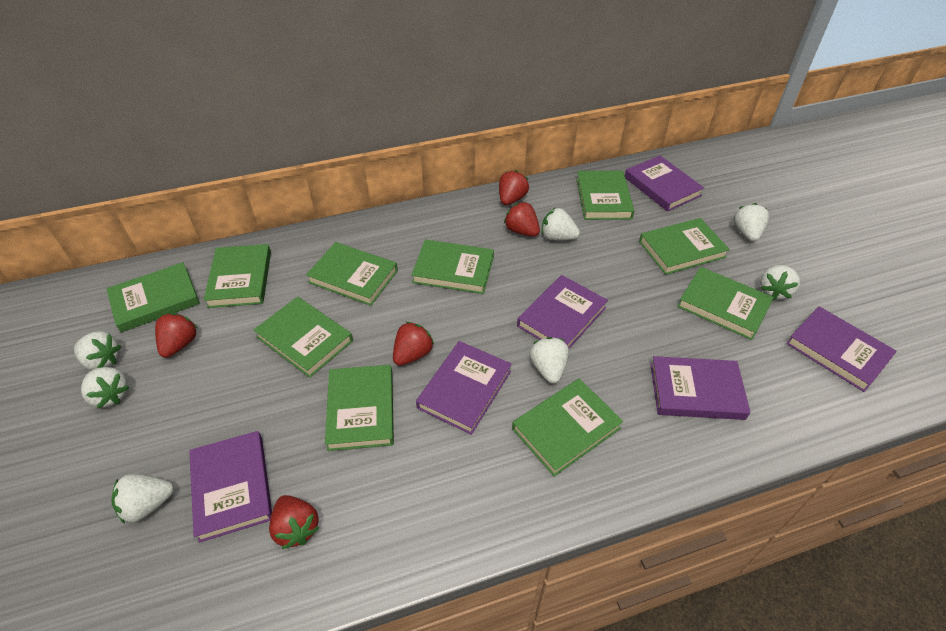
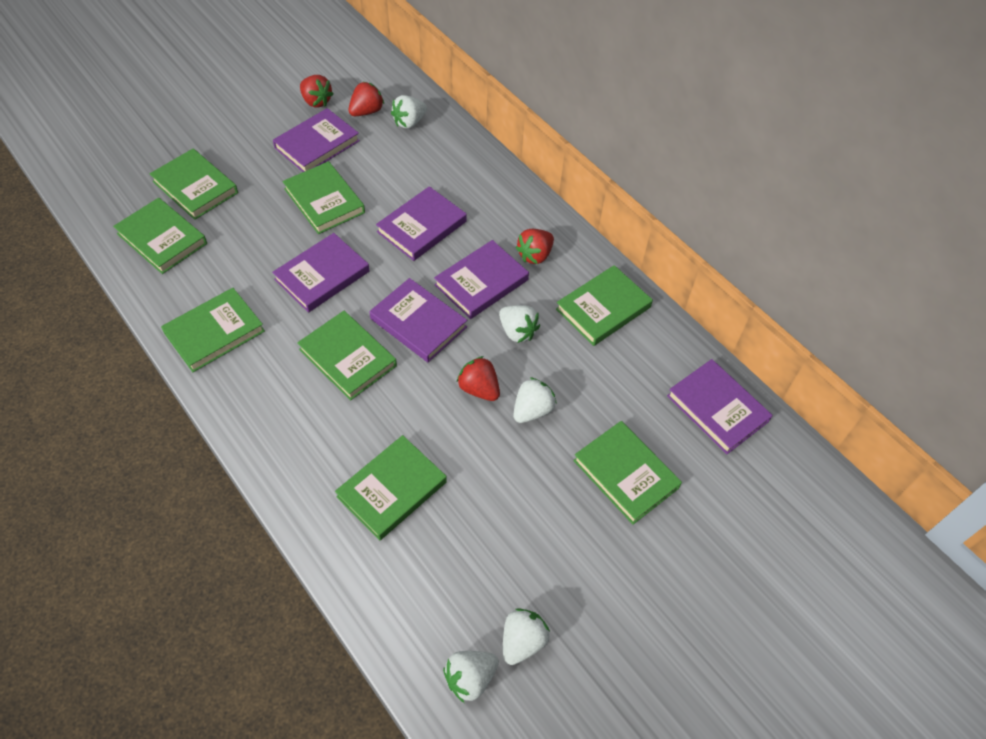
green book: [106,262,200,332] [204,244,271,308] [254,297,353,378] [306,242,398,306] [325,365,394,451] [411,240,494,294] [512,378,623,477] [576,171,634,220] [639,218,730,275] [677,267,774,340] = 10 -> [113,198,207,274] [150,149,238,220] [161,288,265,372] [282,161,365,234] [297,311,397,401] [335,435,447,541] [556,265,653,346] [573,421,682,525] = 8
red strawberry: [155,313,198,358] [269,495,320,549] [393,322,434,366] [499,170,529,205] [504,202,540,237] = 5 -> [300,75,333,107] [348,82,384,116] [457,356,500,401] [516,229,554,264] = 4
white strawberry: [74,331,121,370] [81,367,129,409] [111,474,174,524] [529,337,569,384] [542,208,580,240] [734,203,769,241] [760,265,800,300] = 7 -> [391,95,427,129] [443,651,499,703] [499,305,540,343] [503,608,550,665] [513,377,557,423] = 5

